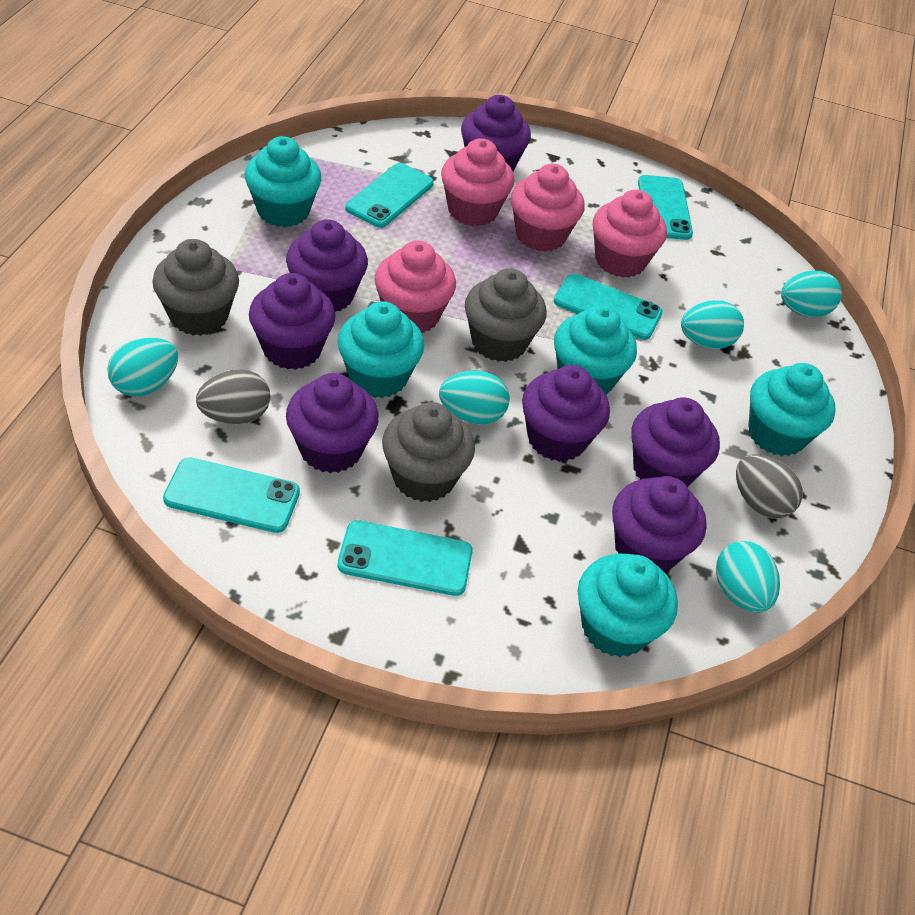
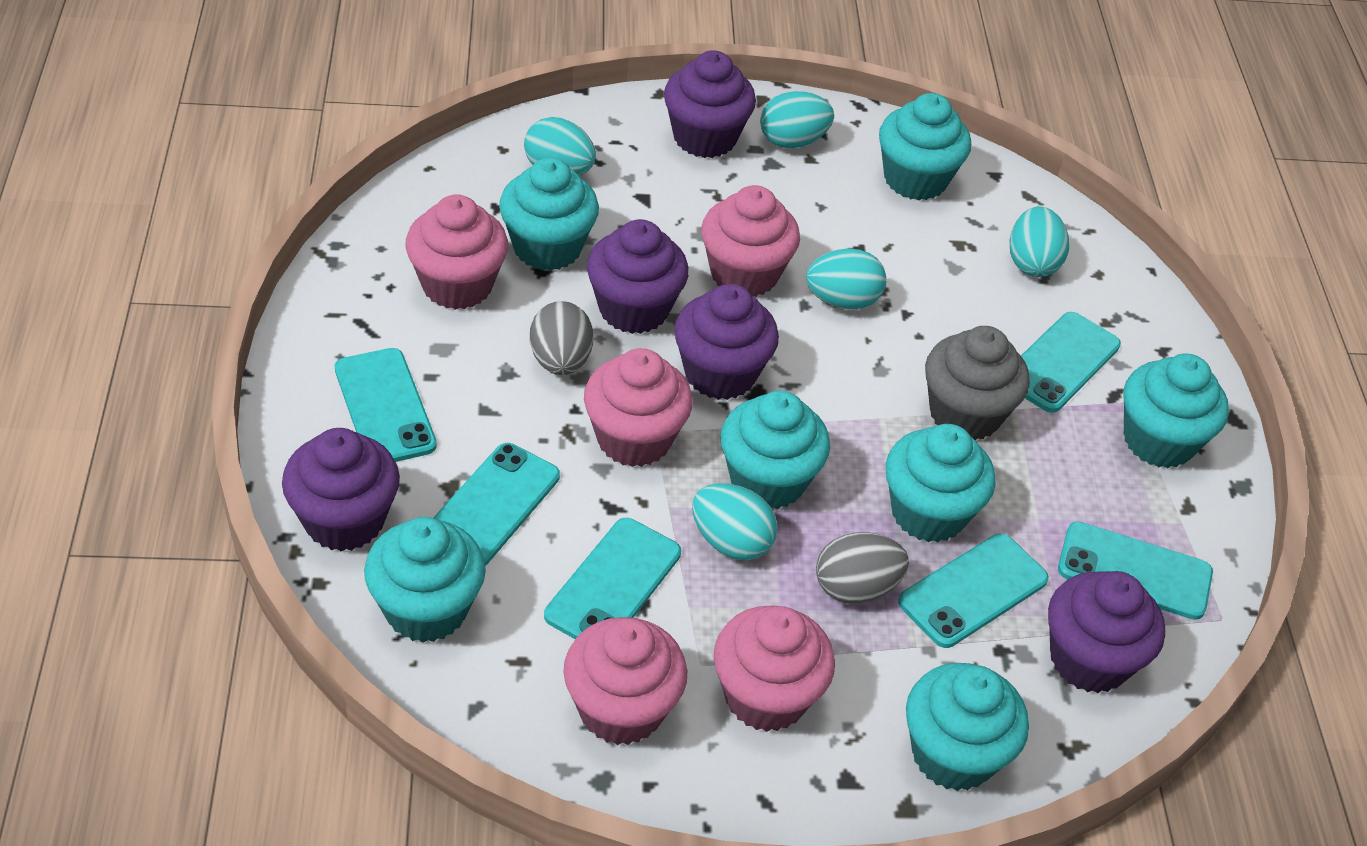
grey cupcake: [152,239,239,336] [382,402,475,502] [465,268,546,362] = 3 -> [925,326,1030,440] = 1
pink cupcake: [374,241,456,333] [441,138,514,226] [511,164,585,252] [593,189,667,278] = 4 -> [405,194,508,310] [563,617,687,745] [584,348,693,467] [701,185,800,297] [714,605,835,732] = 5
purple cupcake: [249,273,336,370] [286,219,368,312] [286,373,379,473] [461,95,531,171] [522,365,610,462] [612,476,707,572] [631,397,720,487] = 7 -> [282,428,400,551] [587,219,689,334] [664,50,756,158] [674,284,779,400] [1048,571,1165,693] = 5
turquoise cupcake: [245,136,322,227] [337,301,424,398] [554,305,637,395] [578,553,678,657] [748,363,836,456] = 5 -> [364,517,486,643] [499,158,599,271] [720,391,830,509] [879,93,971,200] [886,424,996,542] [906,663,1029,791] [1124,354,1229,468] = 7
turquoise phone: [163,457,300,533] [337,520,473,596] [345,163,434,228] [554,274,663,340] [638,175,693,240] = 5 -> [335,348,437,462] [433,443,560,566] [544,518,681,639] [898,533,1049,648] [1021,312,1121,413] [1058,521,1213,620] = 6

